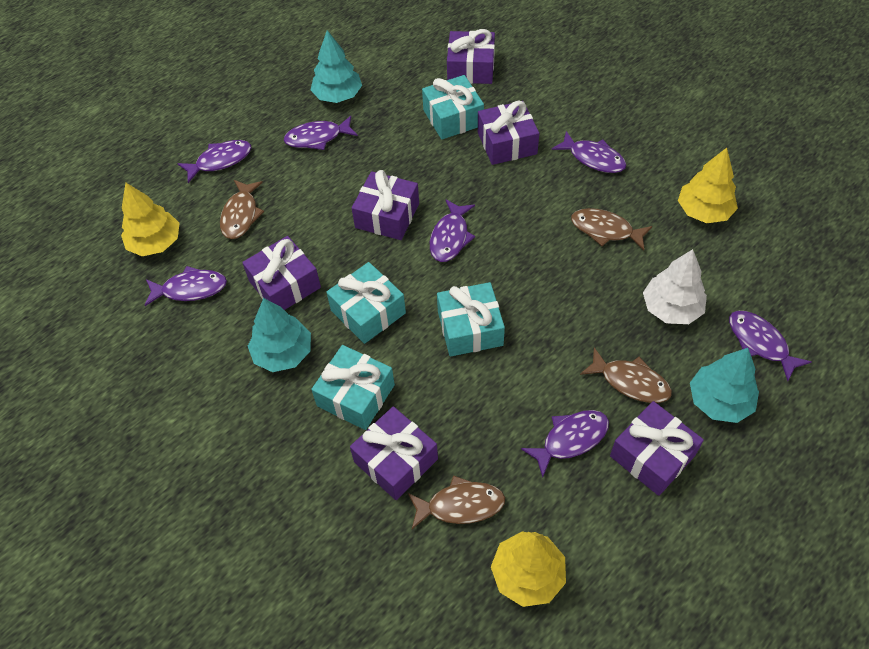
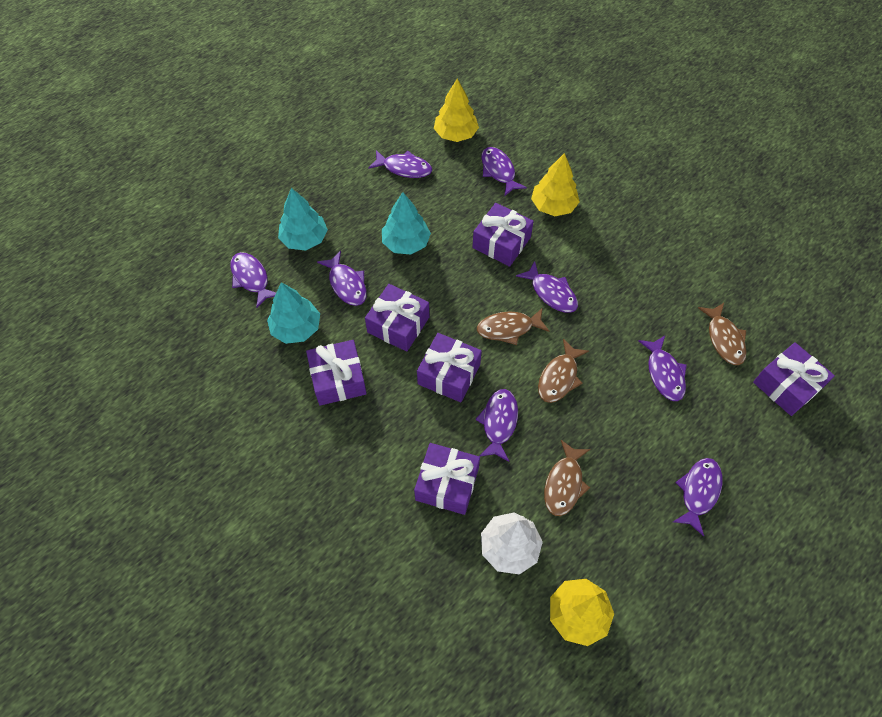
purple fish: [145,266,227,306] [178,140,251,183] [284,116,358,150] [430,200,475,262] [521,410,609,478] [552,131,626,173] [729,311,811,381] = 7 -> [230,252,276,308] [317,251,367,306] [368,150,432,178] [475,389,518,462] [481,147,527,196] [516,261,578,313] [638,336,687,401] [673,458,722,536] = 8
turquoise gift: [311,345,395,430] [326,262,406,344] [422,75,484,140] [437,282,505,357] = 4 -> none = 0

